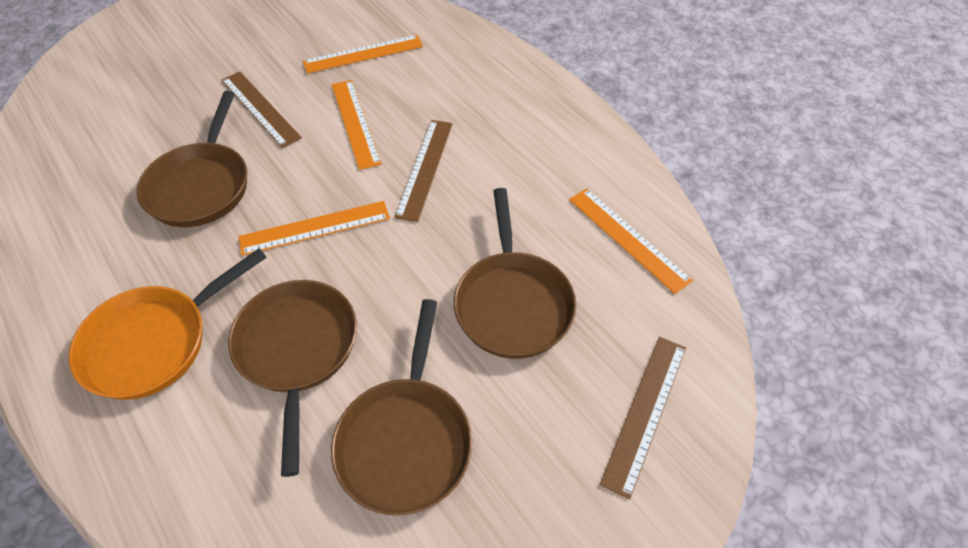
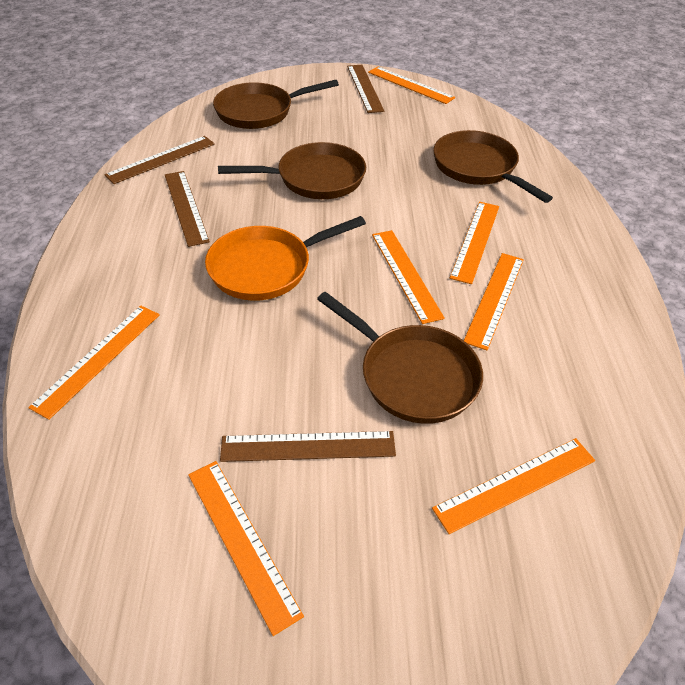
brown ruler: [222,72,302,148] [394,120,453,222] [600,337,686,500] = 3 -> [104,136,215,184] [165,171,210,247] [220,431,396,462] [347,65,384,113] = 4
orange ruler: [238,201,390,256] [303,35,423,74] [332,80,382,170] [569,188,693,294] = 4 -> [28,305,160,420] [188,461,304,636] [368,67,455,104] [372,230,445,324] [432,438,595,534] [450,202,499,284] [464,253,524,350] = 7

